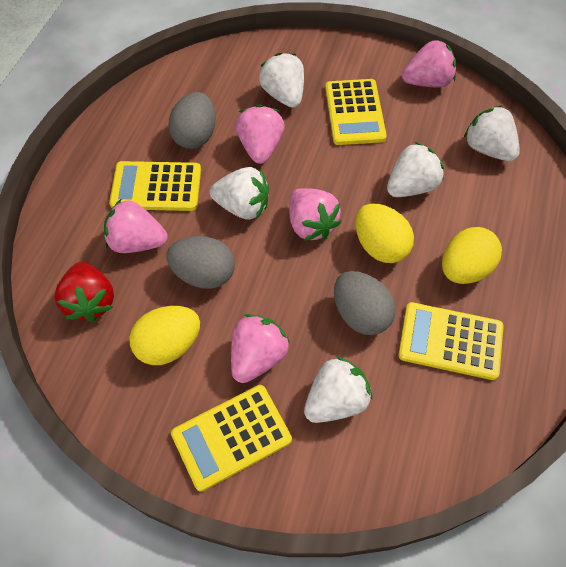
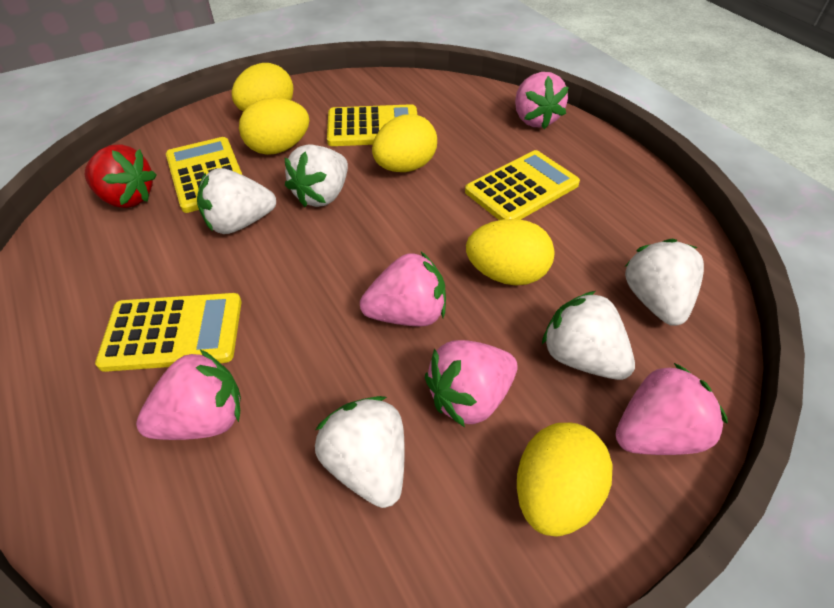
grey egg: [166,236,235,289] [168,92,216,149] [334,271,396,335] = 3 -> none = 0
yellow egg: [129,306,200,365] [355,204,414,263] [442,227,502,284] = 3 -> [232,63,293,112] [239,98,309,155] [372,114,437,172] [466,219,554,285] [517,423,612,537] = 5

